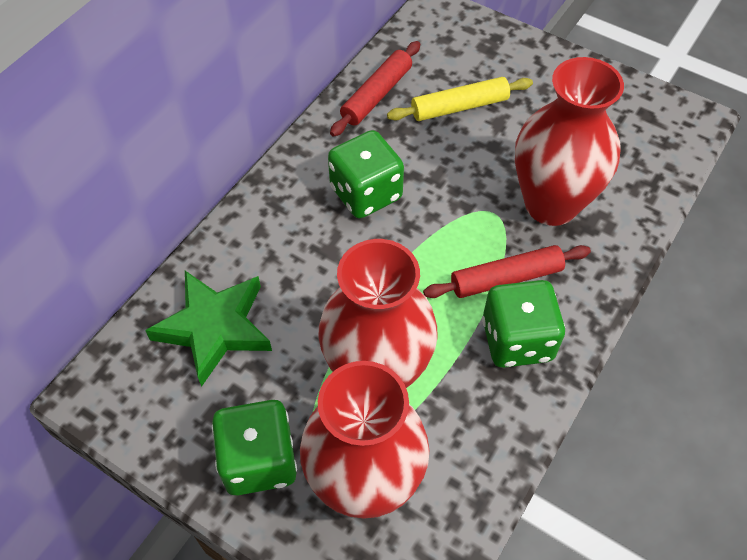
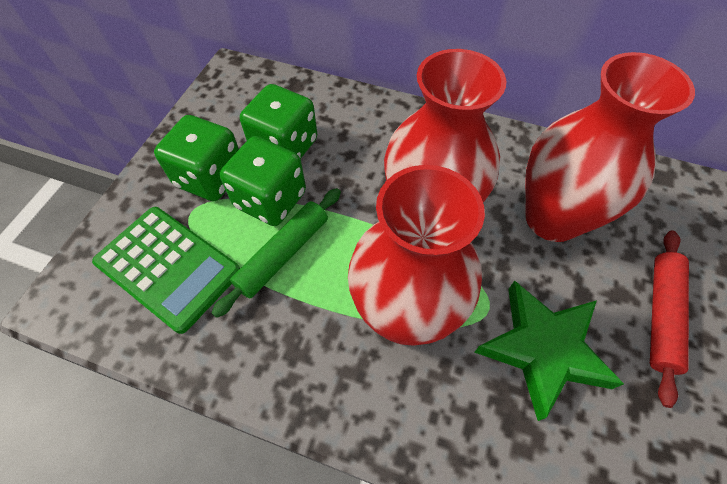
green calculator: none = 0 -> [92,207,240,334] = 1
green rolling pin: none = 0 -> [212,188,341,318] = 1
red rolling pin: [330,41,420,137] [423,245,591,298] = 2 -> [650,230,689,408] = 1
yellow rolling pin: [387,77,533,121] = 1 -> none = 0

